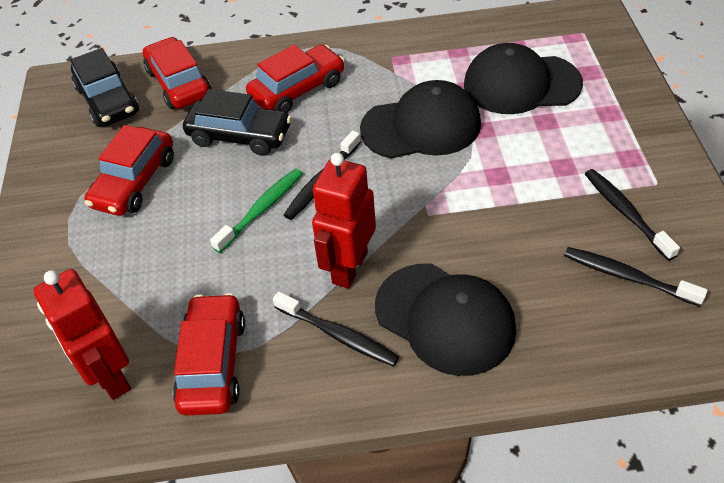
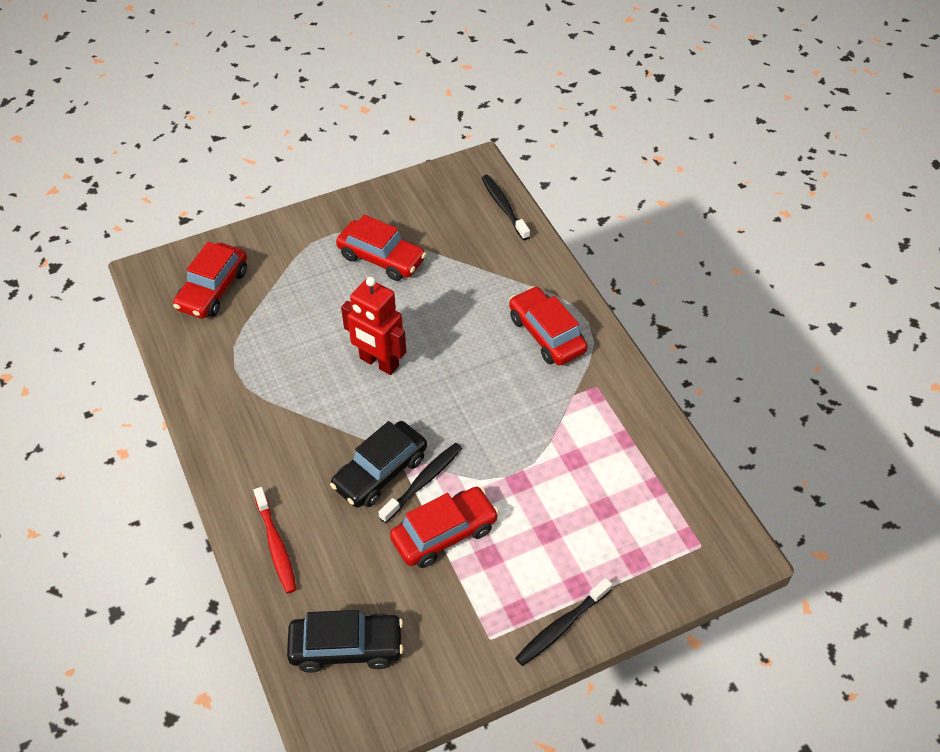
black cap: [360,80,481,159] [375,264,516,376] [464,43,583,114] = 3 -> none = 0
black toothbrush: [273,291,399,366] [284,131,361,220] [564,247,708,306] [585,169,680,261] = 4 -> [378,443,462,523] [482,175,530,240] [516,578,612,666] = 3
green toothbrush: [210,169,303,253] = 1 -> none = 0
red robot: [33,269,131,400] [312,153,376,288] = 2 -> [341,277,406,375] = 1
red toothbrush: none = 0 -> [253,487,297,594] = 1

